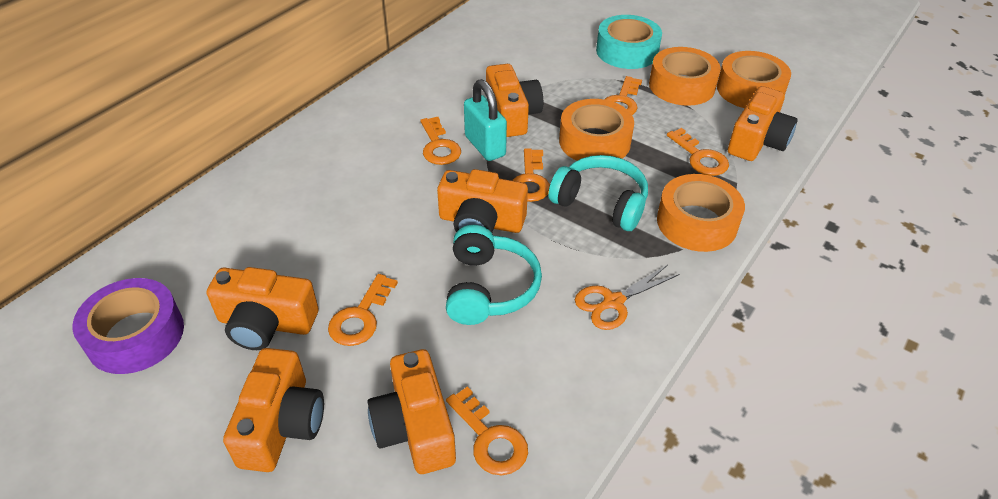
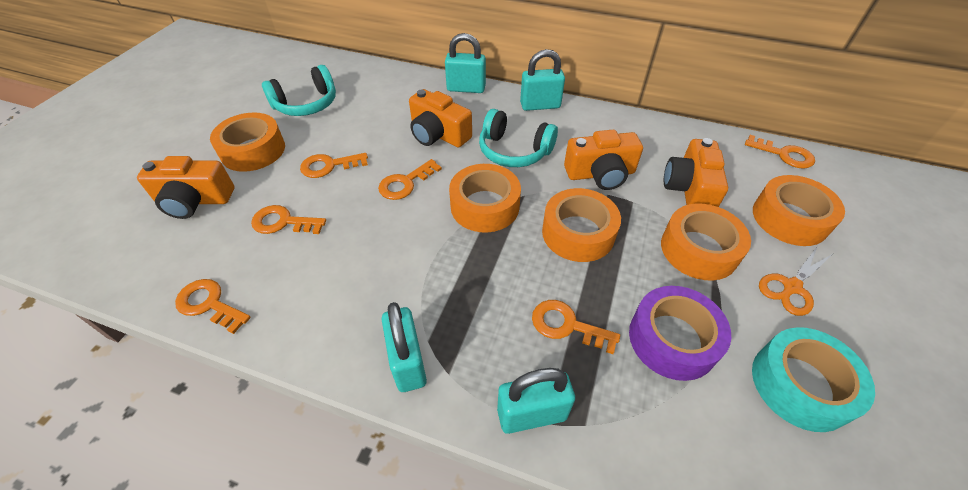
orange camera: [207,267,318,350] [223,348,324,472] [367,349,456,474] [437,169,528,233] [486,64,543,137] [728,86,798,161] = 6 -> [137,156,235,219] [409,89,472,147] [564,130,643,190] [664,138,728,207] = 4
orange tape: [559,99,634,161] [649,47,721,106] [657,174,745,252] [717,51,791,108] = 4 -> [210,113,285,172] [449,164,521,232] [542,188,621,262] [661,204,751,280] [753,175,845,246] = 5
turquoise padlock: [464,79,507,161] = 1 -> [382,302,427,392] [445,33,486,93] [497,368,575,434] [520,49,565,111] = 4

